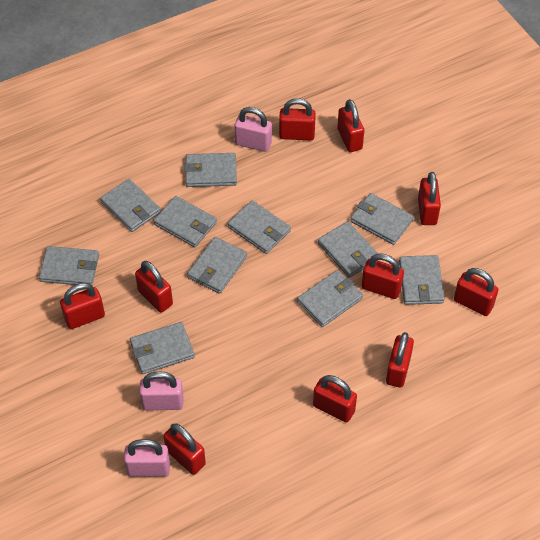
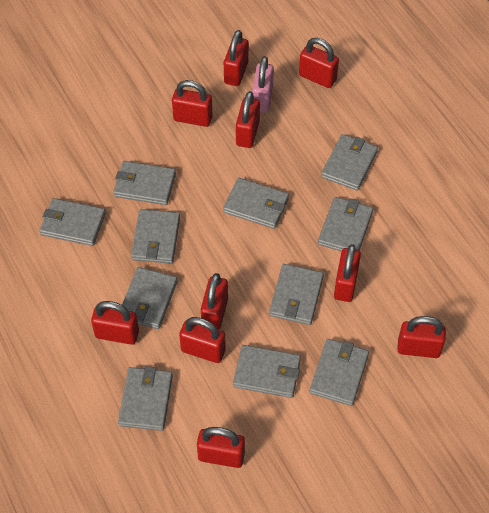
pink padlock: [124,439,170,477] [139,371,183,410] [234,107,272,152] = 3 -> [252,56,274,113] = 1

